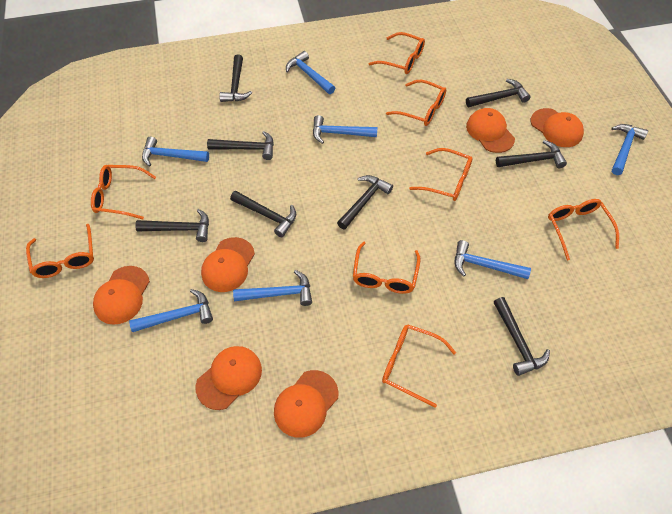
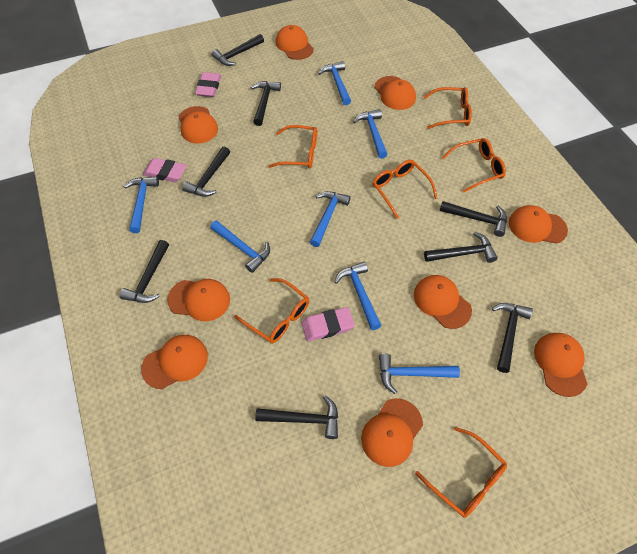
orange cap: [93,266,150,325] [196,346,262,410] [201,237,255,292] [274,370,339,438] [466,108,515,153] [531,108,584,147] = 6 -> [141,335,208,389] [167,279,230,321] [179,106,218,144] [276,25,314,60] [361,398,423,467] [374,76,416,110] [414,275,472,329] [509,205,568,244] [534,333,587,397] = 9
orange glasses: [26,224,94,278] [91,165,156,220] [353,241,420,294] [369,32,425,74] [382,324,456,407] [386,80,446,126] [409,148,473,201] [548,199,619,260] = 8 -> [234,278,309,343] [268,125,317,169] [372,160,438,219] [415,427,507,518] [424,87,472,129] [442,138,506,193] = 6
pink eraser: none = 0 -> [143,158,187,182] [195,72,221,97] [302,307,355,341] = 3

